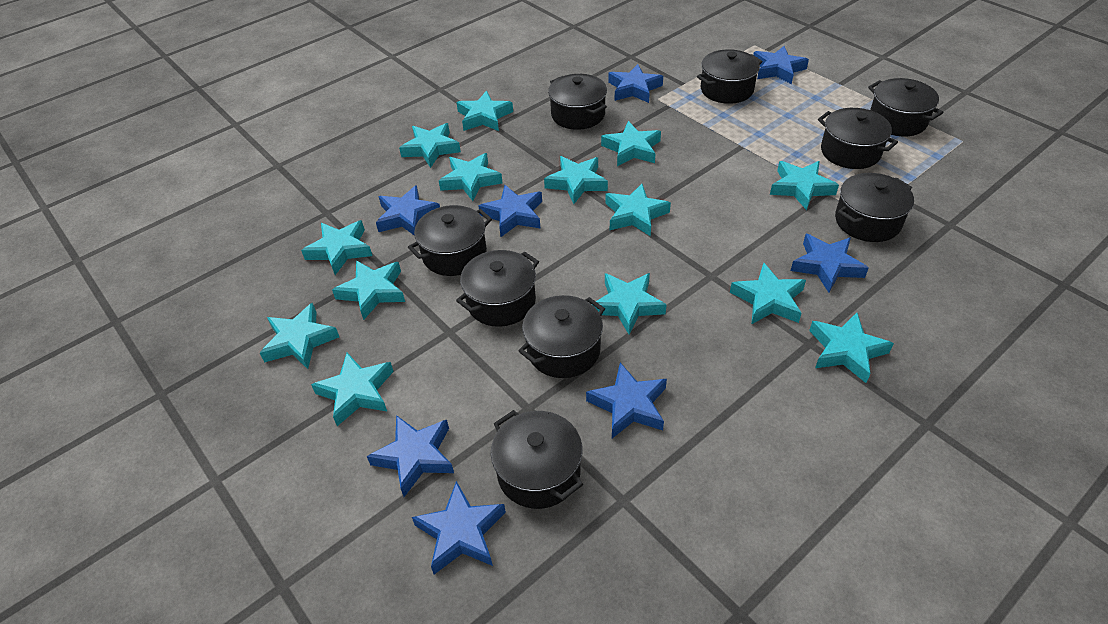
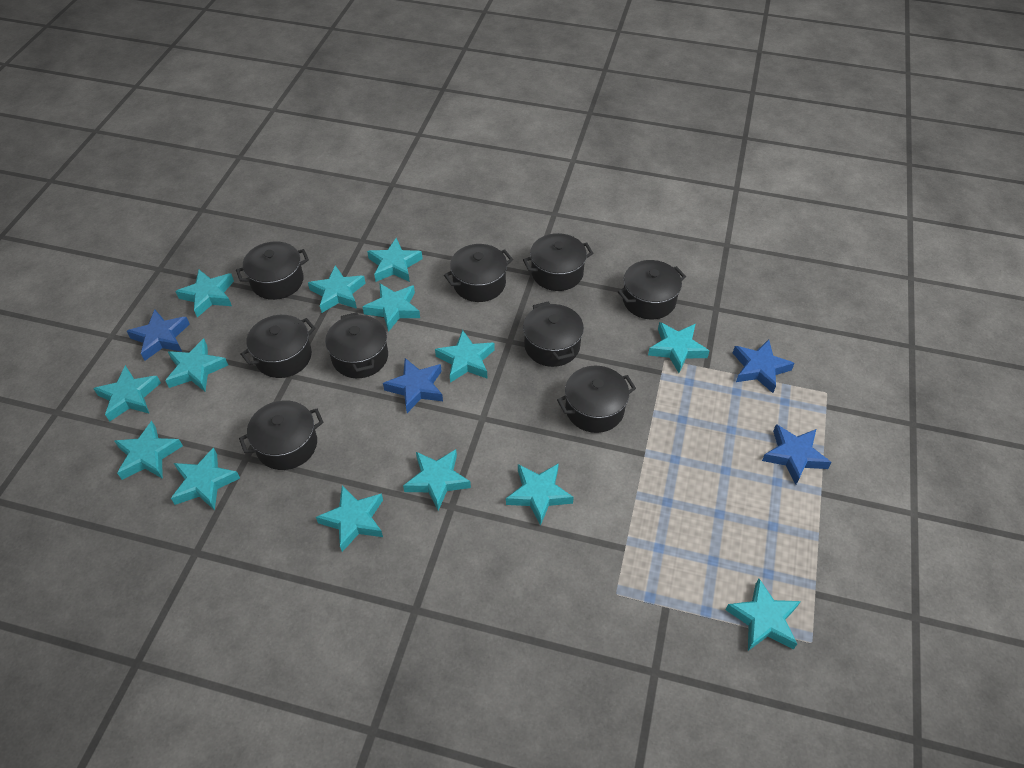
blue star: [367,415,454,497] [376,185,440,236] [412,481,506,574] [478,185,542,237] [586,363,667,438] [608,64,663,103] [754,46,809,84] [791,234,869,293] = 8 -> [127,309,190,361] [383,358,443,413] [733,339,795,393] [762,424,832,485] = 4

